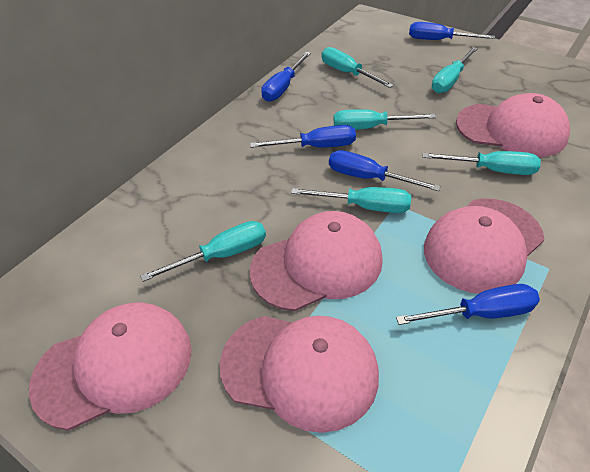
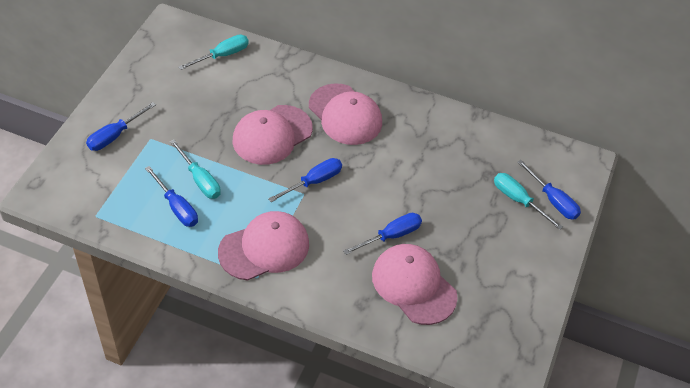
pink cap: [29,302,192,431] [220,316,379,433] [250,211,383,311] [424,198,544,294] [456,93,570,157] = 5 -> [218,211,309,280] [233,105,313,165] [309,83,382,145] [372,244,458,325] = 4
turquoise screwdriver: [140,221,266,282] [291,187,411,213] [322,47,394,88] [334,109,436,130] [423,151,541,175] [432,47,478,93] = 6 -> [170,140,221,199] [179,35,249,70] [494,173,563,230] = 3

